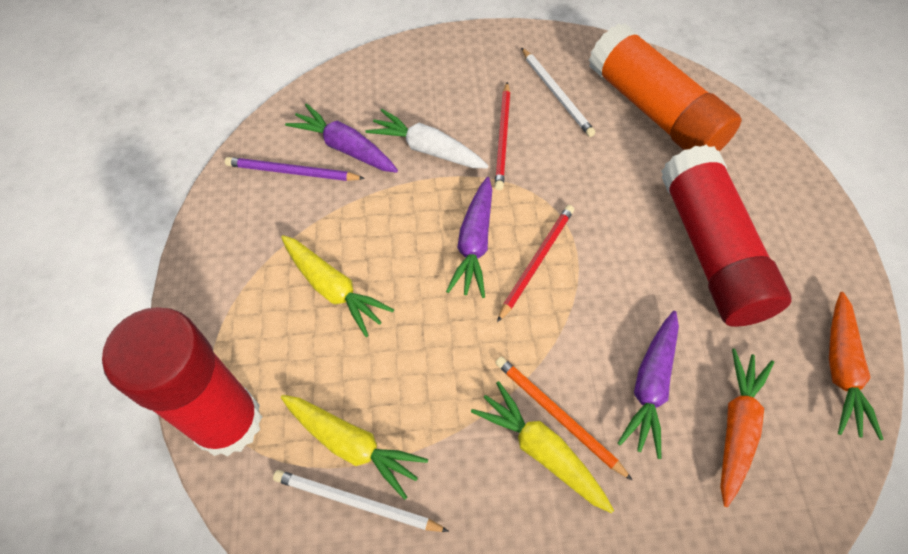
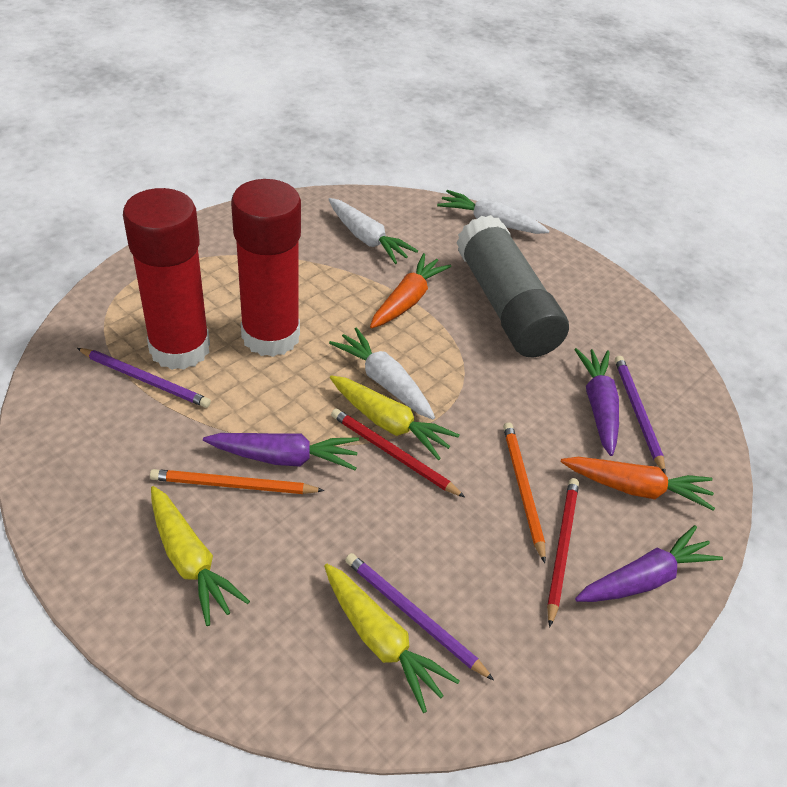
grey glue stick: none = 0 -> [456,215,569,357] = 1
orange glue stick: [589,23,741,151] = 1 -> none = 0
orange pencil: [496,357,633,481] = 1 -> [150,469,324,494] [503,422,546,563] = 2
purple pencil: [225,157,365,181] = 1 -> [77,348,211,408] [345,553,494,680] [615,356,665,474] = 3
white carrot: [366,109,488,168] = 1 -> [328,198,418,264] [329,327,435,420] [437,190,549,234] = 3
white pencil: [273,470,449,532] [521,47,595,137] = 2 -> none = 0

